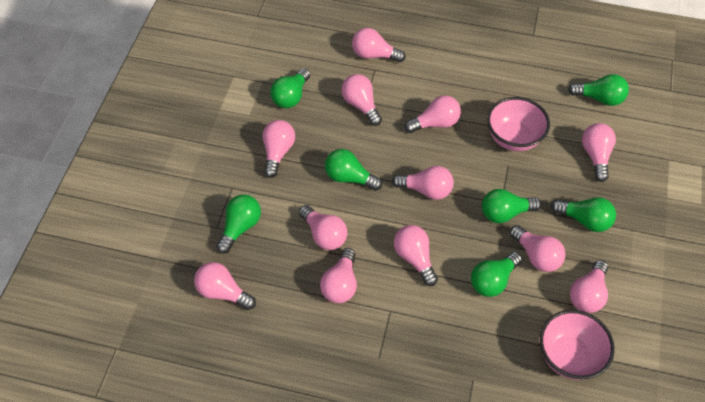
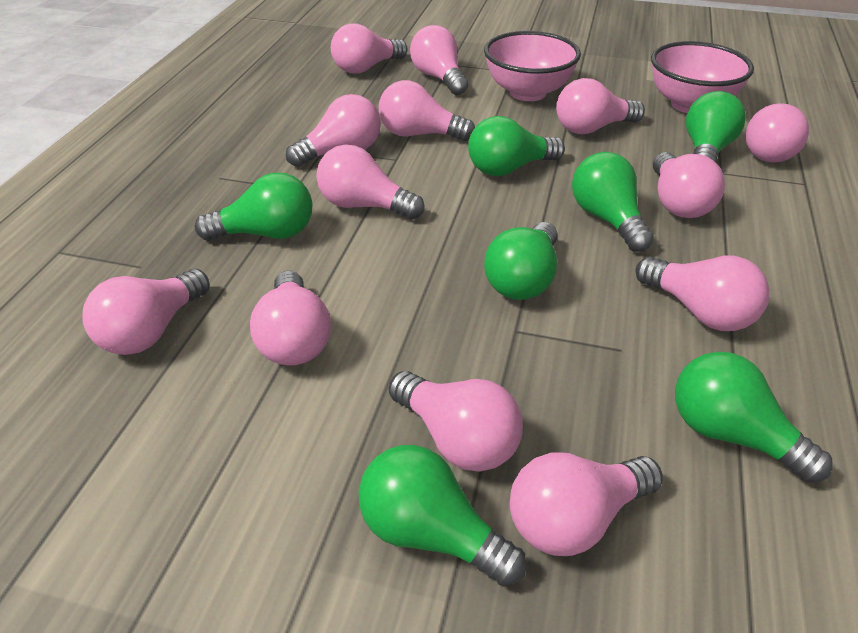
pink light bulb: [194,262,256,310] [263,120,295,178] [299,205,348,250] [320,248,357,303] [341,74,382,126] [352,28,405,63] [392,166,454,200] [394,225,438,286] [404,95,461,133] [510,225,565,272] [570,260,608,313] [582,123,616,182] = 12 -> [82,269,210,355] [250,271,331,366] [286,94,381,167] [316,145,425,219] [331,23,408,74] [378,80,475,141] [389,371,523,472] [410,25,468,95] [510,452,663,556] [556,78,645,134] [635,256,769,331] [653,152,725,218] [746,103,809,162] = 13

